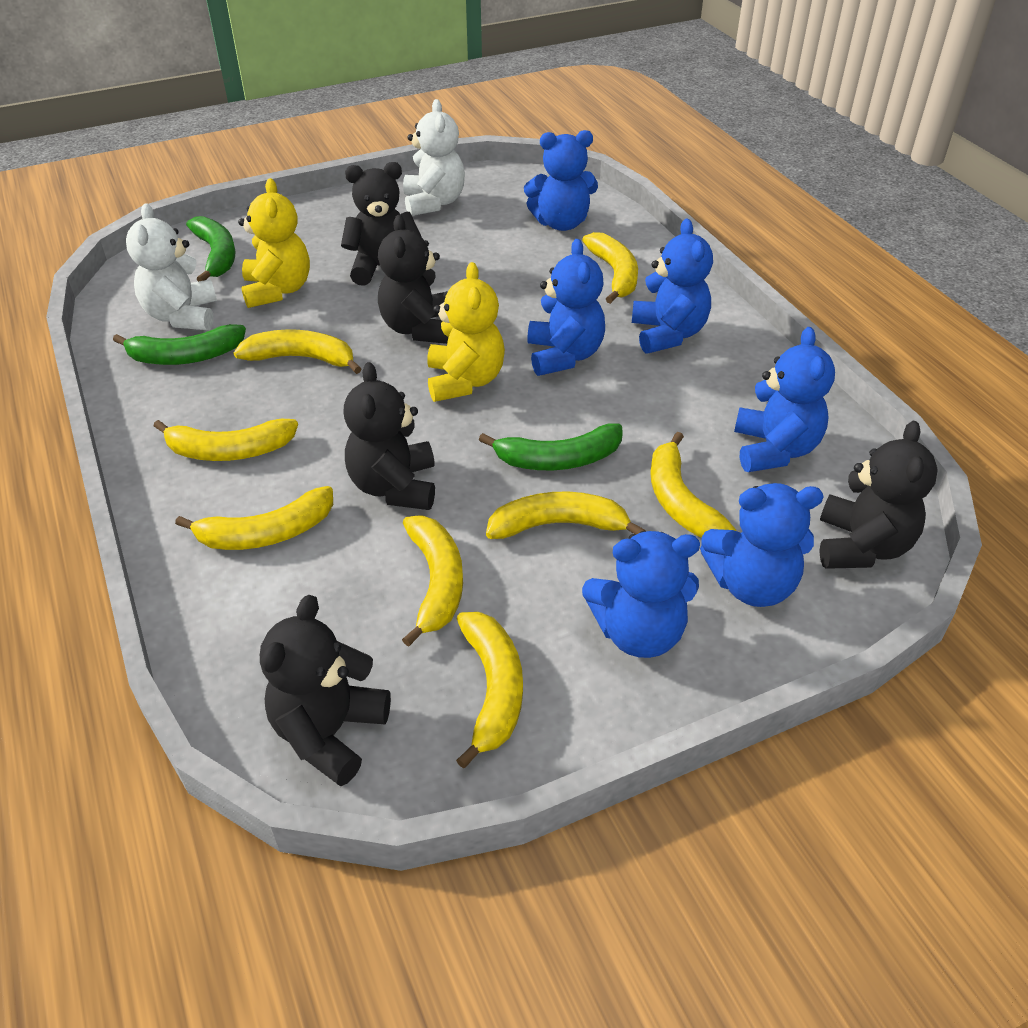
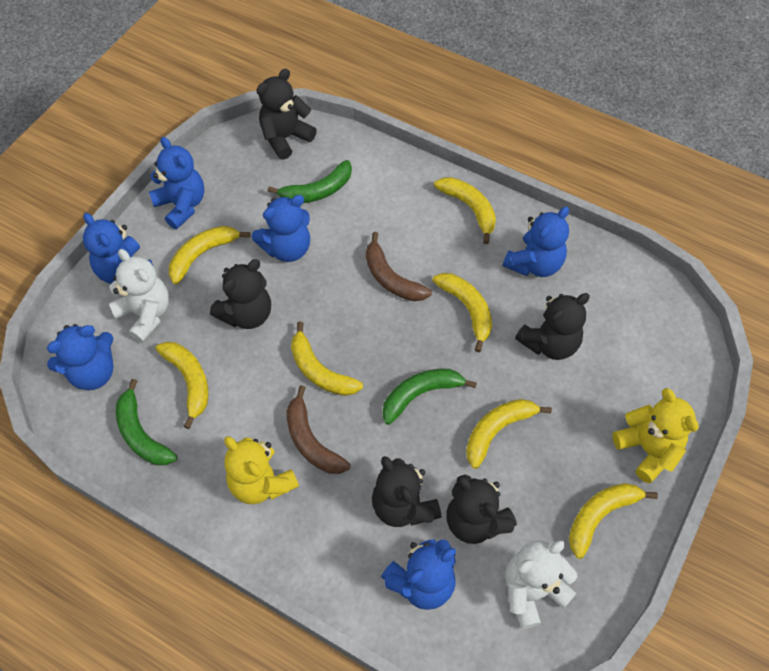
brown banana: none = 0 -> [287,385,351,474] [366,232,432,301] = 2
yellow banana: [154,419,298,461] [175,486,333,550] [234,329,362,374] [402,516,463,647] [456,612,523,768] [486,492,646,539] [582,232,638,304] [650,432,736,538] = 8 -> [156,342,208,429] [169,226,250,284] [291,322,363,396] [432,273,492,352] [434,177,496,244] [466,399,552,469] [569,483,658,559] = 7

